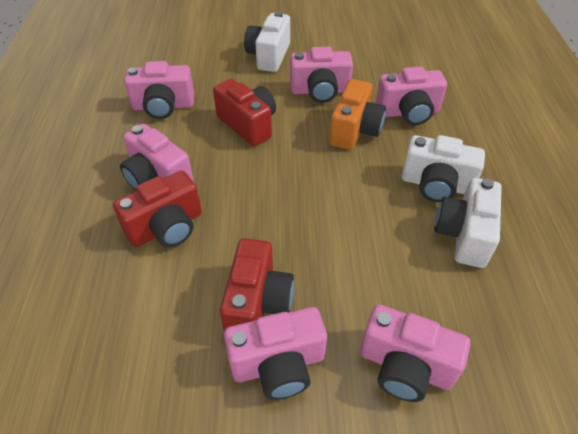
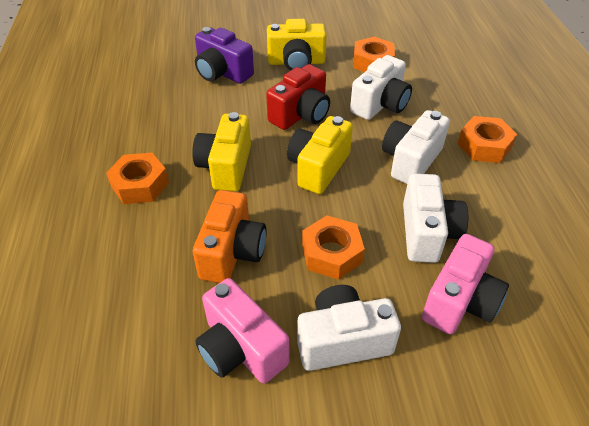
orange nut: none = 0 -> [106,153,169,204] [302,215,365,280] [353,36,395,72] [457,116,517,163] = 4
pink camera: [120,124,194,190] [124,61,194,119] [224,307,327,400] [290,47,353,103] [360,305,471,402] [376,67,447,125] = 6 -> [195,278,290,384] [422,234,509,334] = 2
purple camera: none = 0 -> [195,27,254,84] = 1
red camera: [113,171,202,247] [213,79,276,146] [220,238,294,331] = 3 -> [266,64,330,130] = 1
white camera: [244,11,290,72] [401,135,485,202] [435,178,502,268] = 3 -> [297,285,401,371] [350,55,412,120] [382,110,450,184] [403,173,468,263] = 4
yellow camera: none = 0 -> [192,112,251,192] [267,19,327,71] [287,116,353,194] = 3

